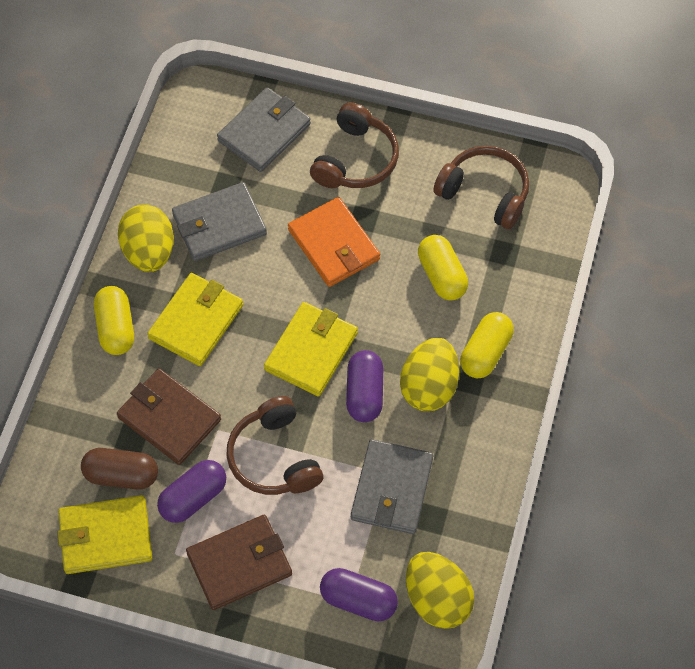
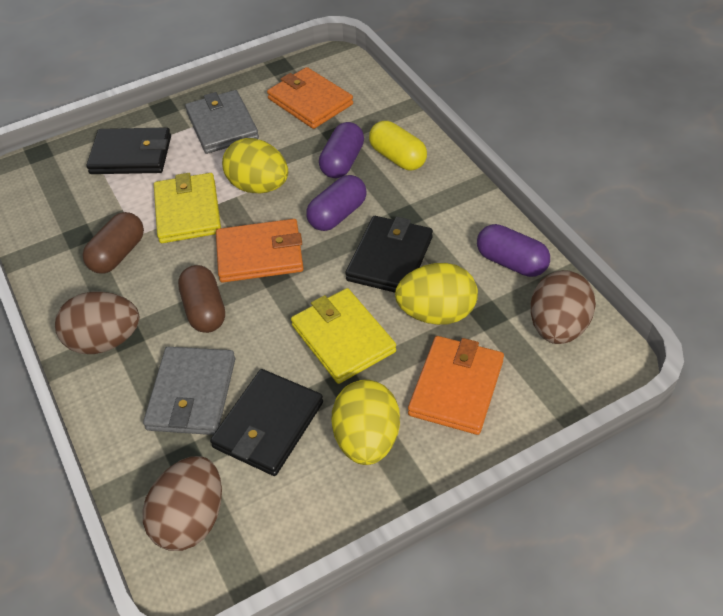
black wallet: none = 0 -> [86,127,171,174] [210,369,323,476] [345,216,433,293] = 3
brown capsule: [81,448,158,489] = 1 -> [82,212,144,274] [178,265,225,333] = 2
brown egg: none = 0 -> [55,292,139,354] [143,456,222,551] [530,270,596,344] = 3
brown headphones: [226,396,324,495] [310,103,399,188] [433,146,529,229] = 3 -> none = 0
brown wallet: [117,368,221,465] [186,515,292,610] = 2 -> none = 0
grey wallet: [172,182,267,261] [217,87,311,172] [351,439,433,534] = 3 -> [143,347,235,435] [185,90,259,154] = 2
orange wallet: [288,197,380,287] = 1 -> [216,219,304,283] [267,67,353,129] [408,336,504,435] = 3
yellow capsule: [94,286,134,355] [418,235,468,301] [460,312,514,378] = 3 -> [369,121,427,170] = 1
yellow wallet: [57,495,152,574] [147,273,243,366] [264,302,358,397] = 3 -> [154,173,221,243] [291,288,396,384] = 2

